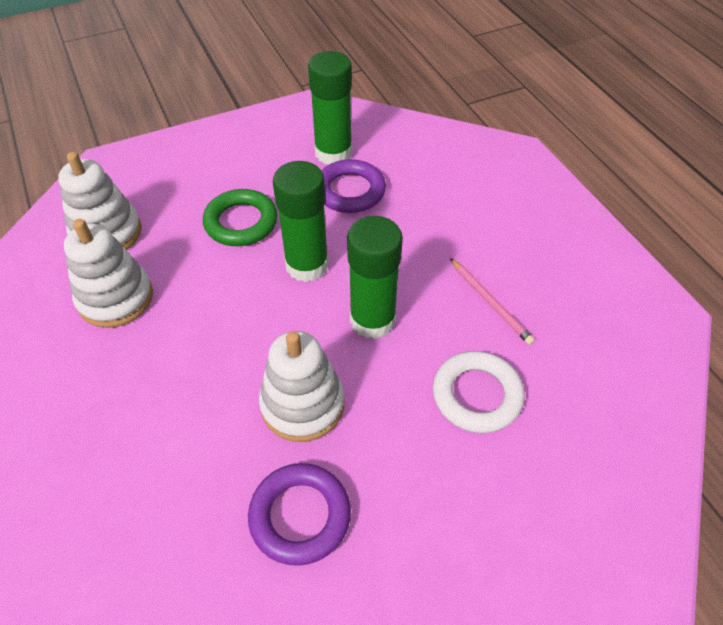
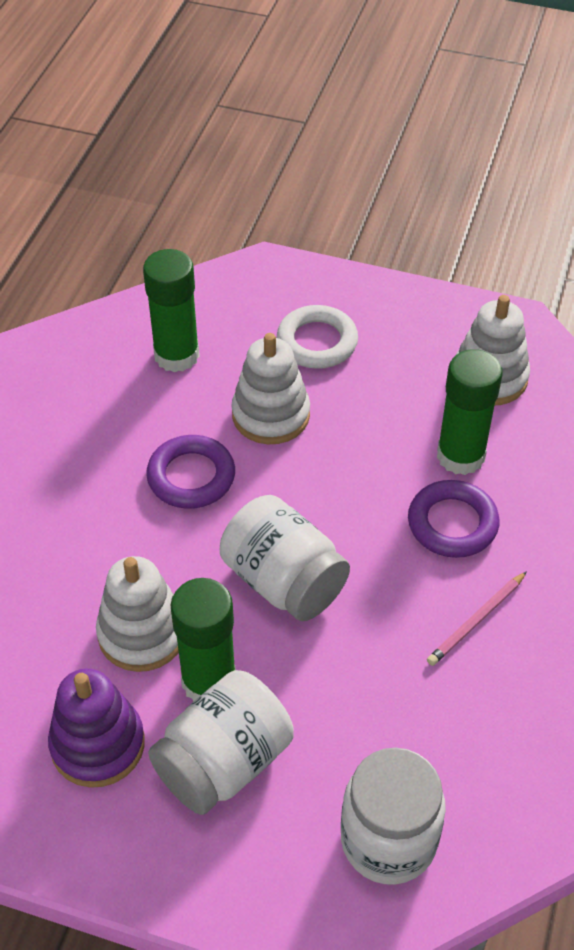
green ring: [203,189,278,246] = 1 -> none = 0
purple stacking toy: none = 0 -> [48,668,145,788] = 1
white jar: none = 0 -> [148,670,293,815] [220,495,350,621] [341,748,446,885] = 3

